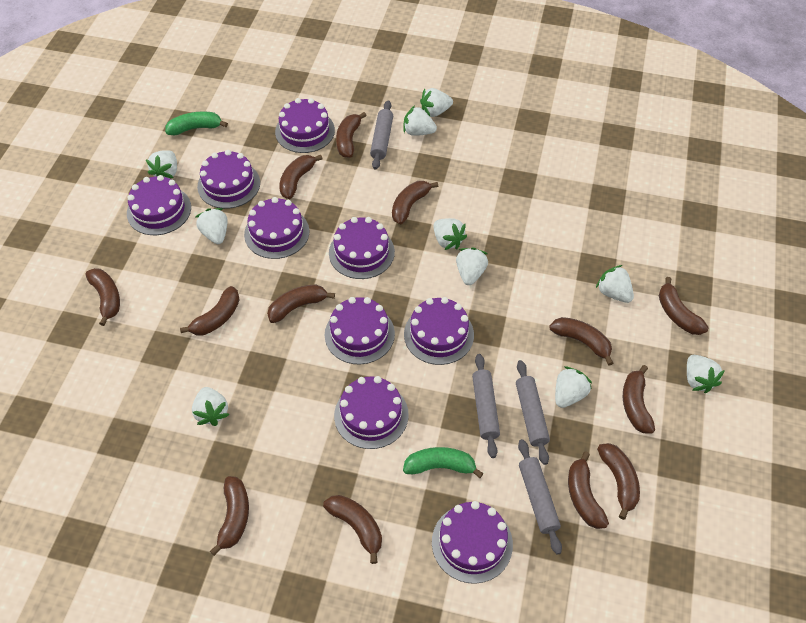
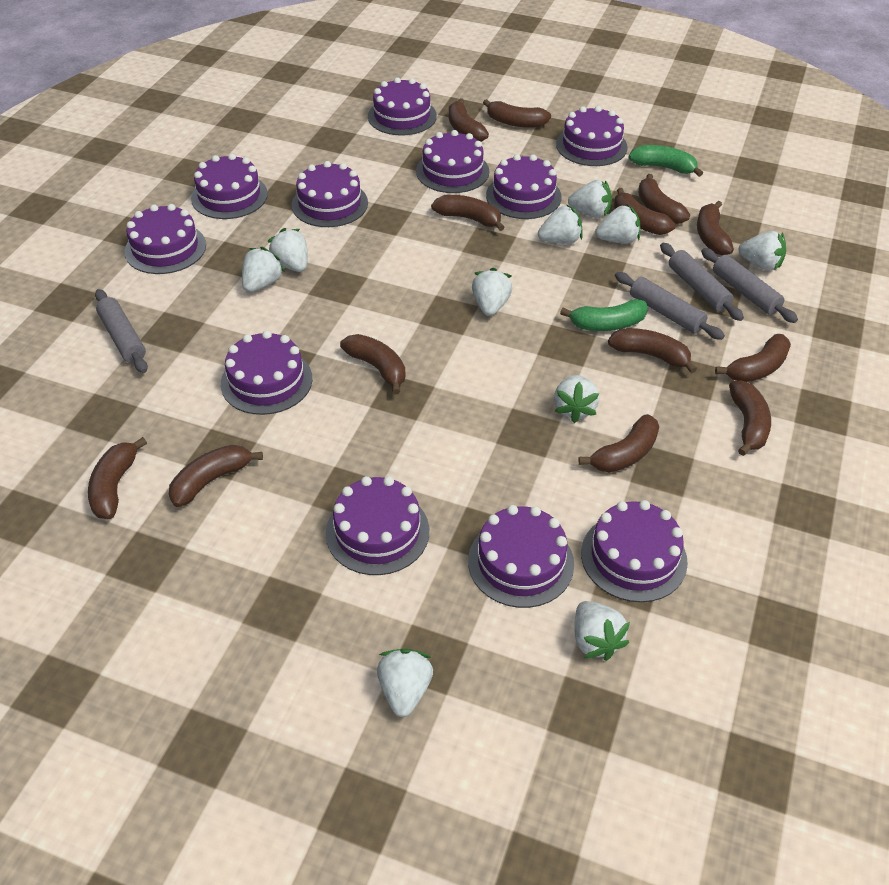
purple cake: [127,175,191,235] [197,150,260,209] [244,197,309,259] [275,98,335,153] [325,297,395,364] [329,217,395,279] [334,376,409,449] [404,297,474,365] [432,501,513,584] = 9 -> [124,204,206,274] [191,153,268,219] [221,331,312,415] [292,161,368,227] [326,476,429,575] [368,77,437,135] [416,130,490,193] [468,505,574,608] [486,154,562,219] [556,106,628,166] [581,500,688,602] = 11

